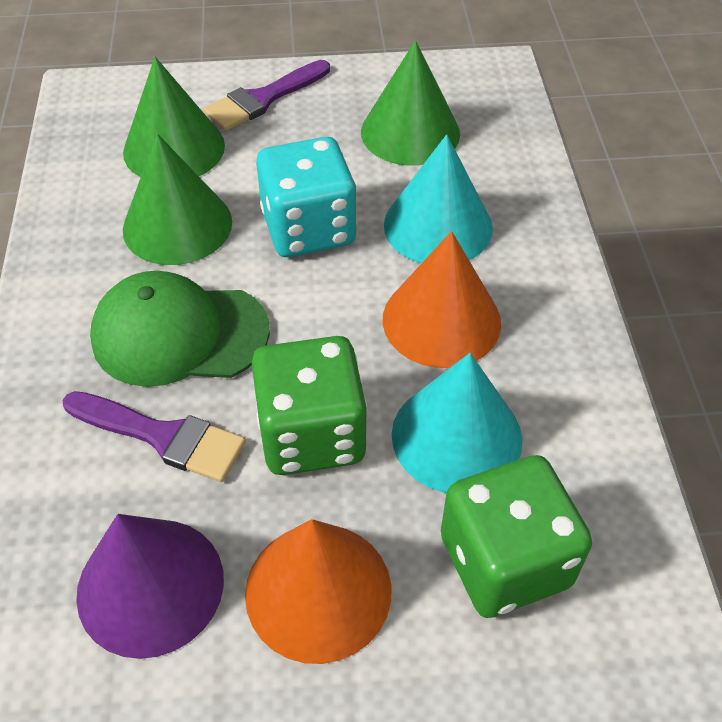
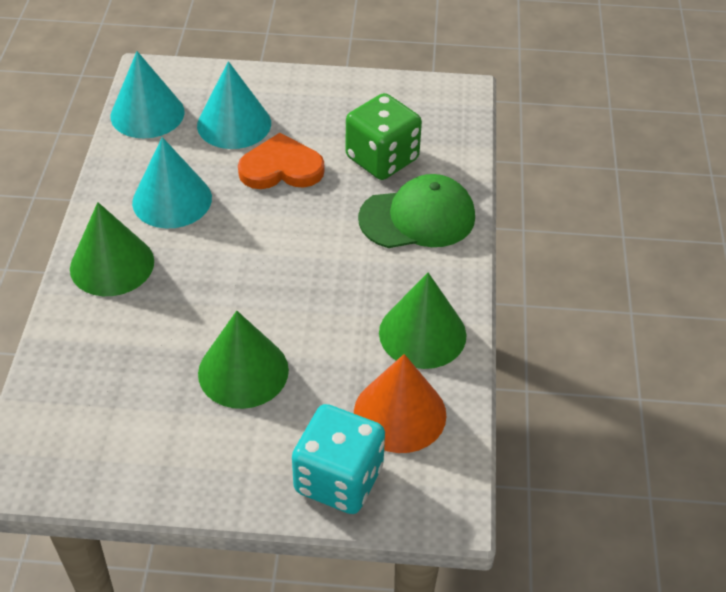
green dice: [252,336,367,475] [441,455,592,618] = 2 -> [346,93,422,180] = 1
orange cone: [245,519,392,664] [382,231,501,368] = 2 -> [354,354,447,453] = 1
orange heart: none = 0 -> [238,133,324,189] = 1
purple brush: [62,391,246,482] [203,60,330,131] = 2 -> none = 0
purple cone: [76,514,224,659] = 1 -> none = 0
turquoise cone: [384,134,493,263] [392,353,523,493] = 2 -> [111,51,185,138] [132,137,212,229] [197,61,271,149] = 3

